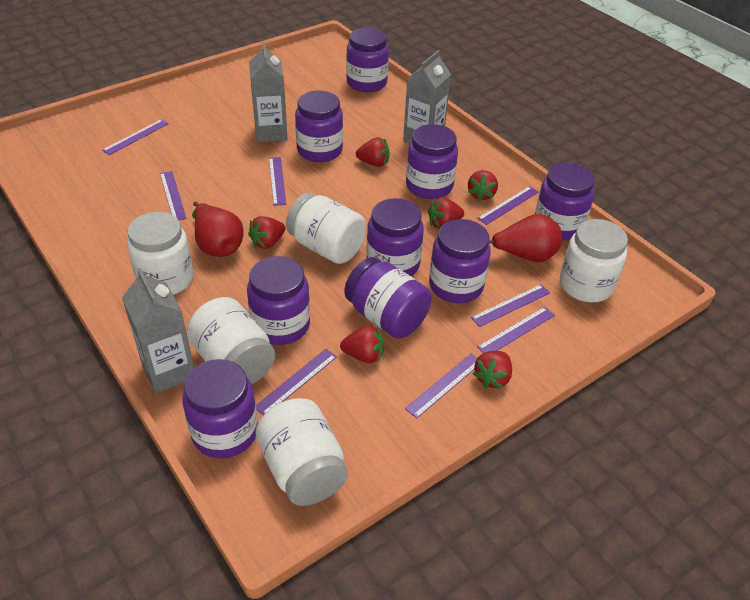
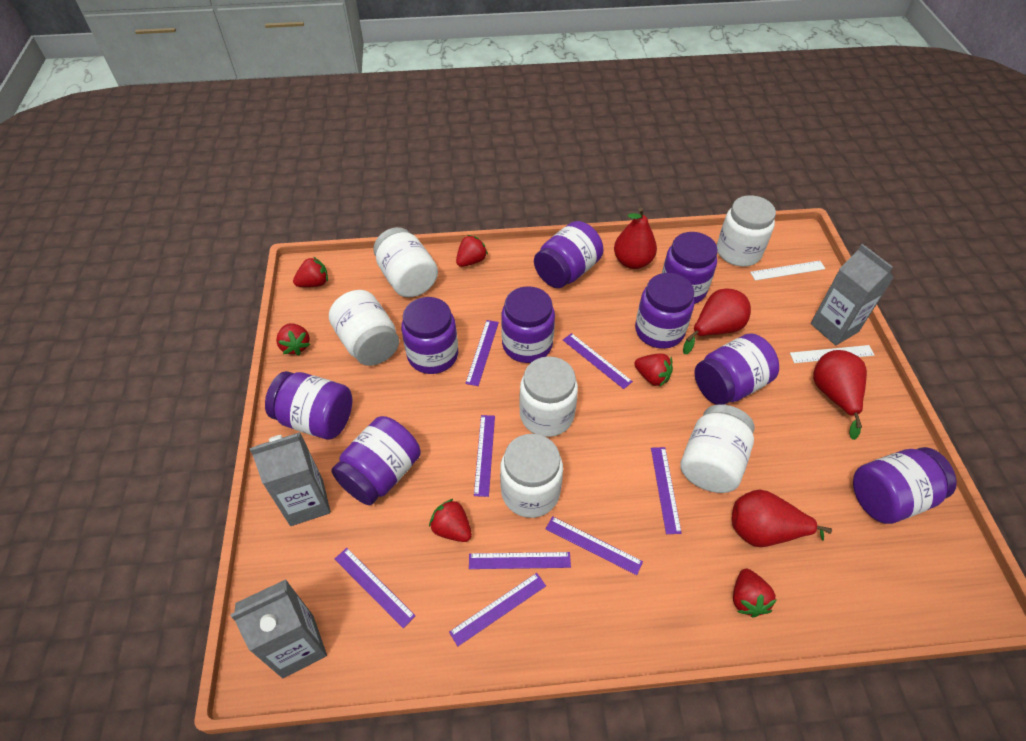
red pear: [192,202,244,257] [489,214,562,262] = 2 -> [614,208,657,269] [683,288,751,354] [732,489,832,547] [813,350,867,440] = 4
white jar: [127,212,194,295] [187,297,275,385] [255,398,348,506] [286,193,366,264] [560,219,628,302] = 5 -> [329,290,399,366] [373,227,438,297] [500,434,563,518] [519,356,578,437] [680,404,754,493] [717,195,776,266] = 6
white ruler: none = 0 -> [750,261,825,281] [790,345,874,363] = 2

